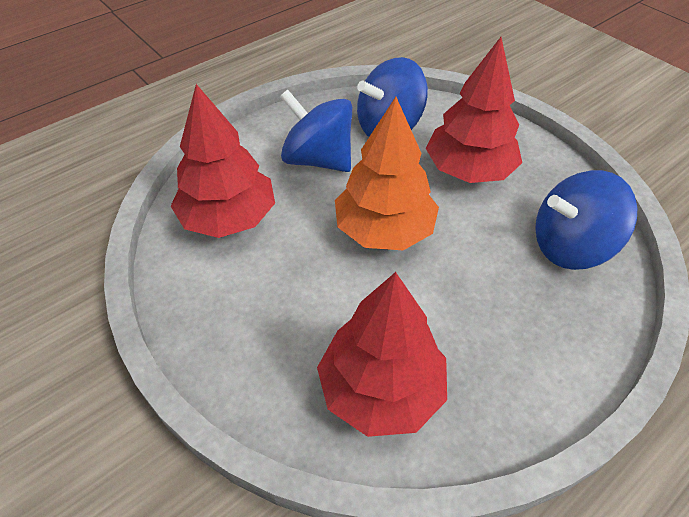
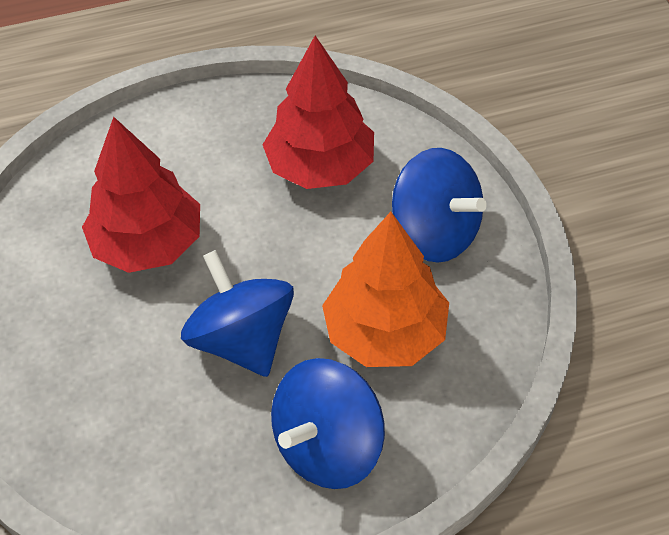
red tree: [171,84,275,238] [317,272,447,437] [425,37,522,183] = 3 -> [82,117,200,273] [263,36,374,189] = 2

